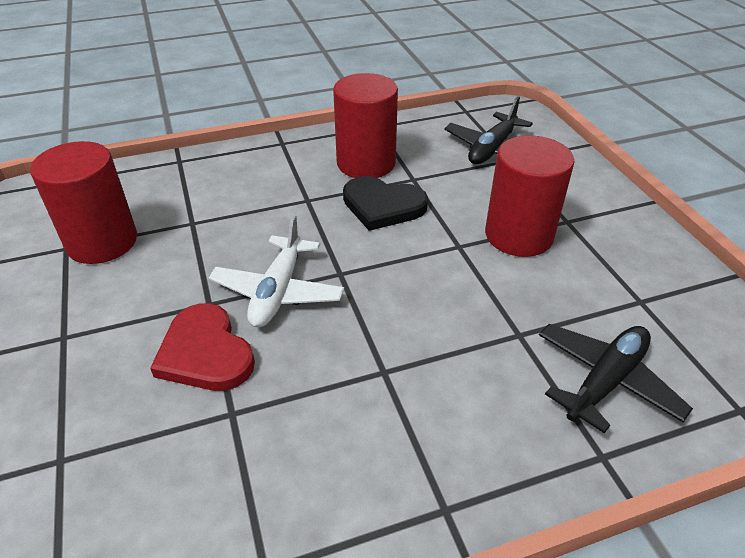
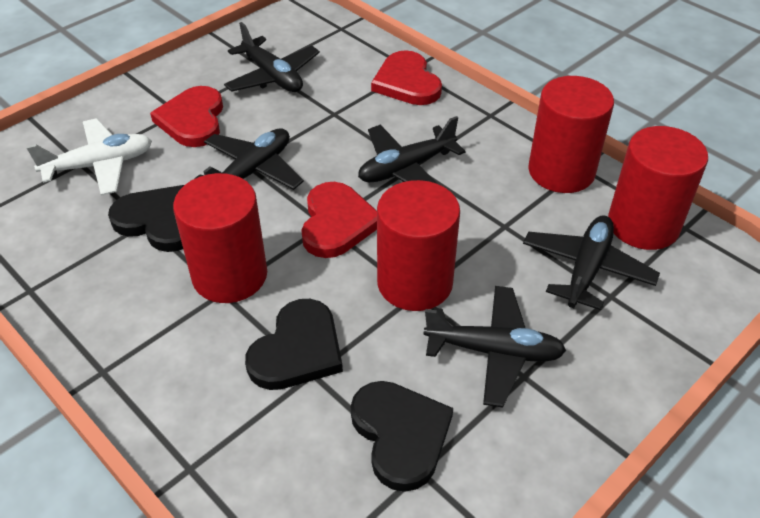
black heart: [343,176,428,231] = 1 -> [108,185,184,252] [245,299,343,390] [351,381,453,492] = 3
black plane: [444,96,533,164] [539,324,693,433] = 2 -> [195,128,304,190] [224,22,320,92] [358,116,465,184] [423,286,566,407] [523,216,660,310] = 5
red cylinder: [30,141,137,264] [333,73,398,178] [485,135,575,257] = 3 -> [173,173,267,303] [377,180,460,311] [528,76,614,193] [608,126,708,250] = 4
red heart: [150,303,255,391] = 1 -> [150,86,223,147] [301,182,377,258] [371,50,442,105] = 3

